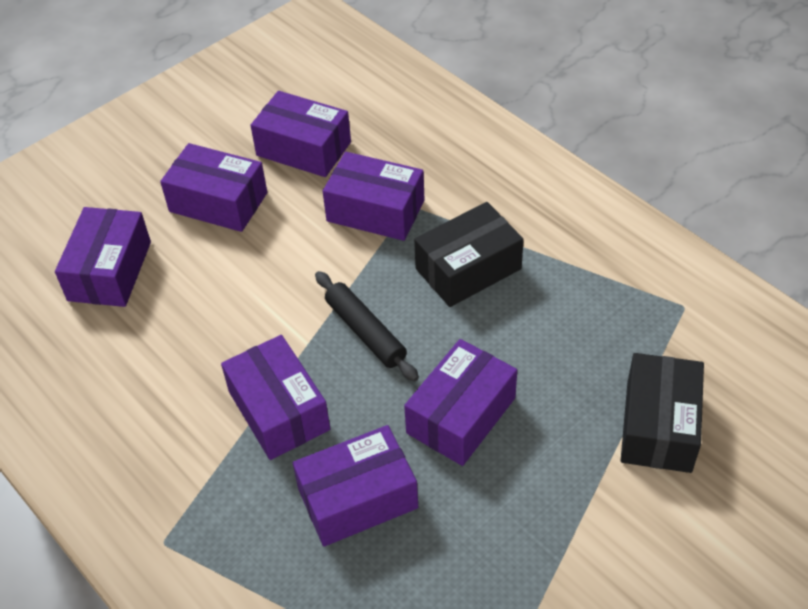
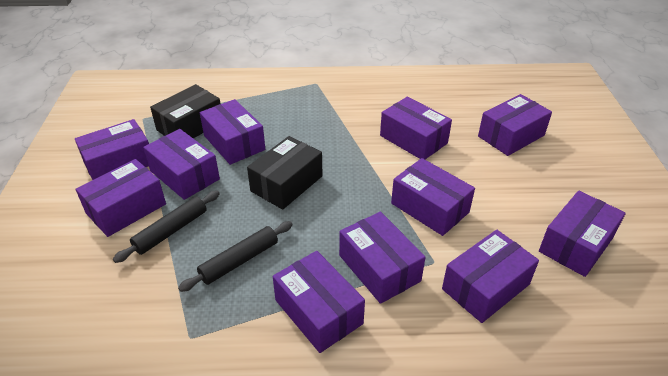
black rolling pin: [315,271,419,382] = 1 -> [113,190,220,263] [178,221,293,292] = 2
purple box: [55,207,151,307] [160,143,267,232] [221,335,330,460] [250,91,351,177] [293,425,418,547] [323,152,425,241] [404,339,517,466] = 7 -> [75,119,149,180] [76,159,166,237] [143,129,220,200] [200,99,265,165] [273,251,365,353] [339,212,426,304] [380,97,452,159] [391,158,475,236] [442,230,539,323] [478,94,552,156] [539,191,626,277] = 11

